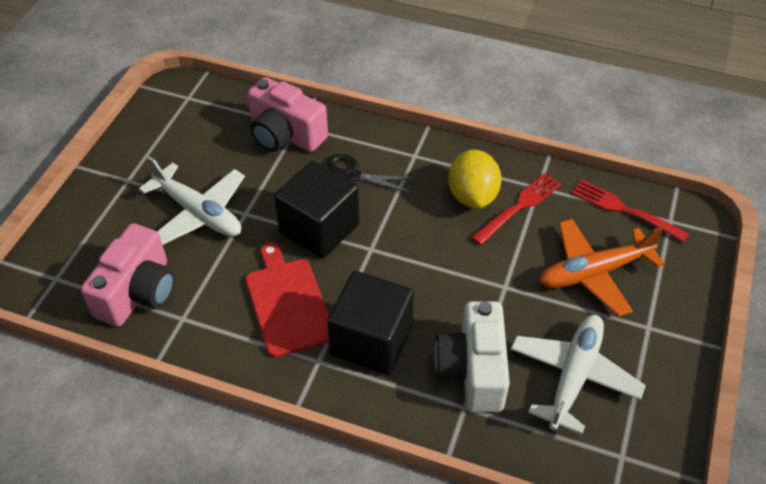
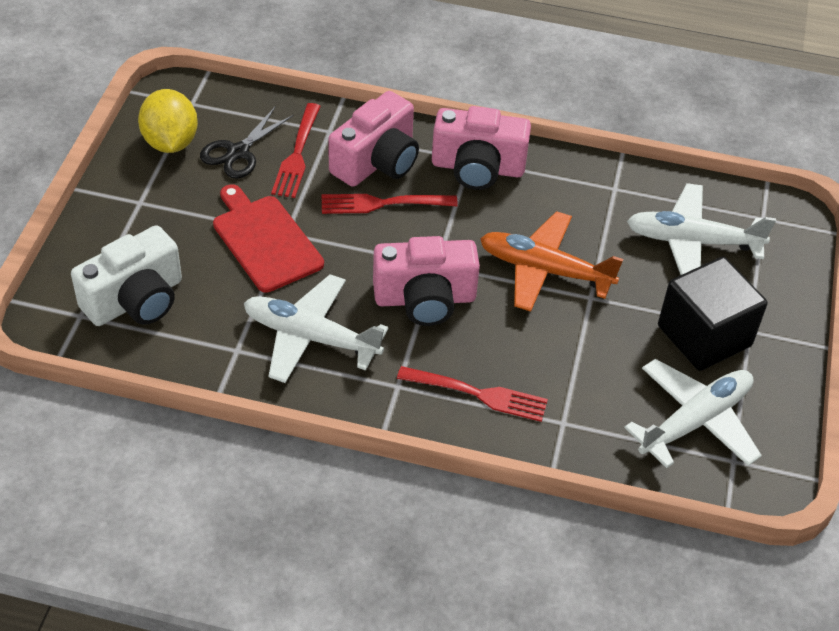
black cube: [274,161,359,259] [327,271,414,375] = 2 -> [658,257,767,371] = 1
pink camera: [81,223,175,327] [247,77,328,152] = 2 -> [328,91,419,187] [373,236,480,326] [432,106,531,190] = 3
red fork: [471,173,562,245] [571,180,689,242] = 2 -> [271,103,321,198] [322,194,458,214] [397,366,548,422] = 3
white plane: [139,156,245,245] [511,315,646,435] = 2 -> [244,274,389,383] [624,359,762,468] [627,183,776,275] = 3

